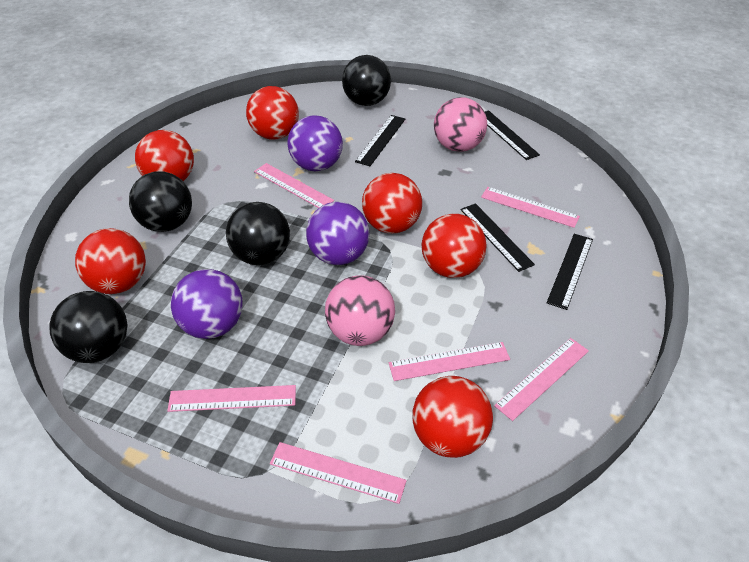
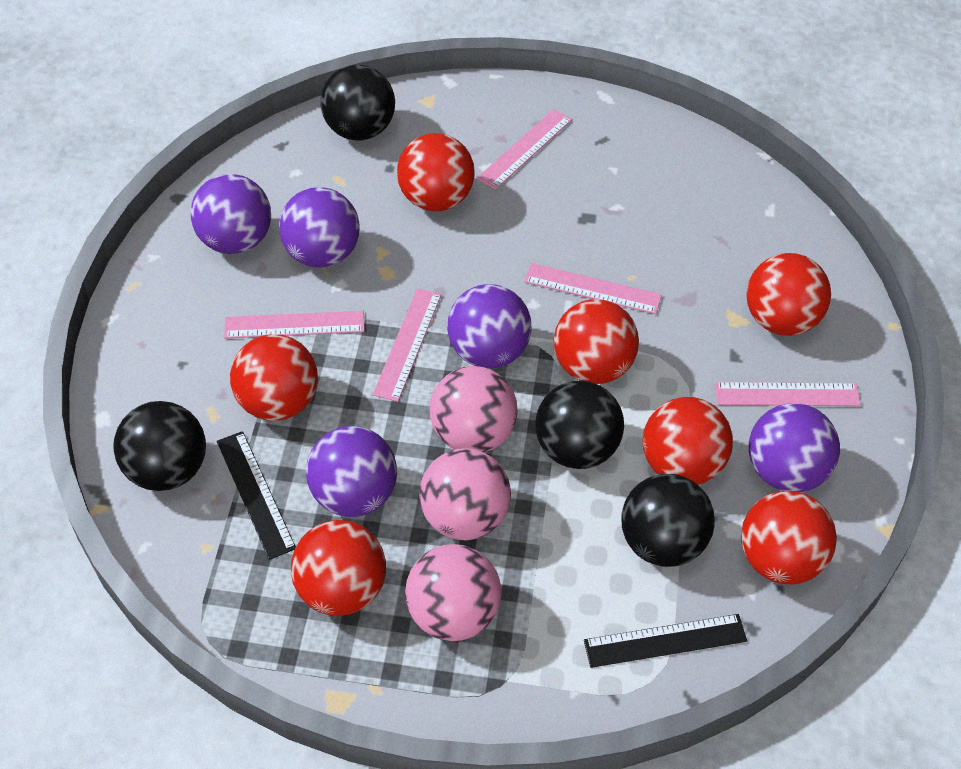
black ruler: [355,115,405,166] [460,203,535,272] [485,110,540,160] [547,234,593,310] = 4 -> [217,431,296,560] [584,614,747,668] = 2
pink ball: [325,275,395,346] [434,97,487,152] = 2 -> [405,544,502,641] [419,448,511,540] [429,366,518,453] = 3
pink ruler: [167,385,296,412] [254,163,334,208] [270,442,407,504] [389,342,510,381] [481,187,580,228] [494,338,589,421] = 6 -> [224,311,364,338] [373,288,441,402] [477,109,572,190] [524,263,662,314] [715,382,861,406] = 5
purple ball: [171,269,243,339] [288,115,343,171] [306,202,370,265] = 3 -> [190,174,271,254] [279,187,360,268] [306,426,397,517] [447,284,531,369] [749,403,840,492] = 5
red ball: [75,228,146,294] [135,130,194,181] [246,86,299,140] [362,173,422,233] [412,376,493,458] [422,214,487,278] = 6 -> [230,334,318,421] [291,520,386,616] [397,133,474,211] [554,299,639,384] [643,397,733,485] [741,491,837,584] [746,253,831,336] = 7

